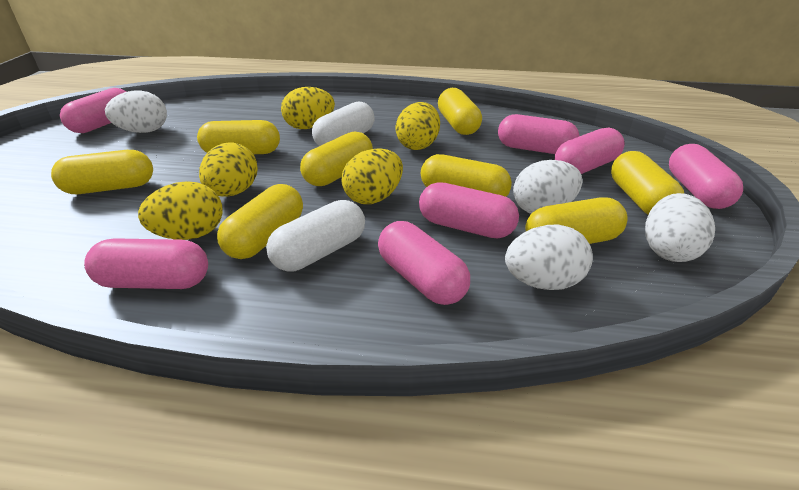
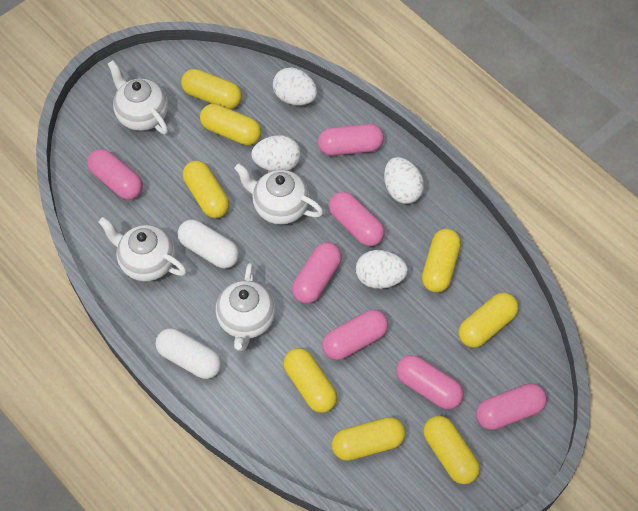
white teapot: none = 0 -> [98,217,187,281] [108,60,168,134] [216,263,276,351] [234,163,324,225] = 4
yellow egg: [138,181,223,240] [199,142,258,197] [281,87,335,129] [342,148,403,204] [395,102,440,150] = 5 -> none = 0

